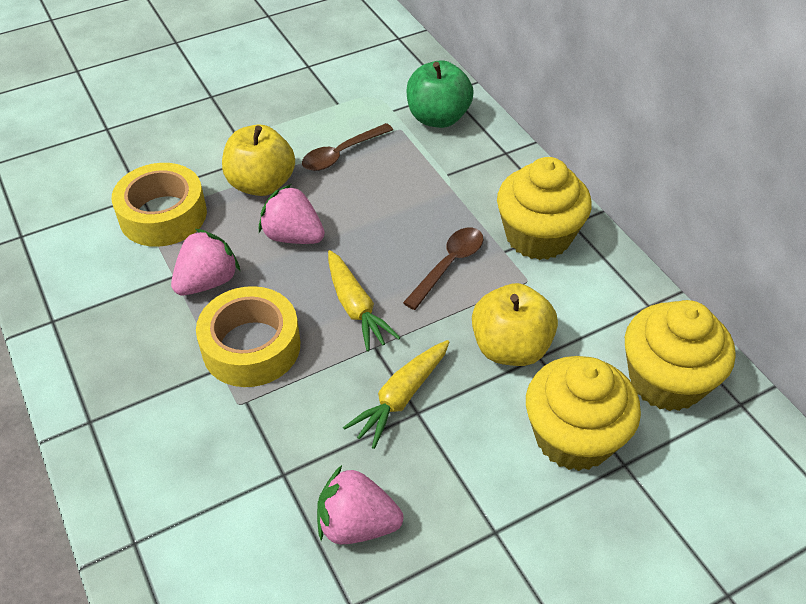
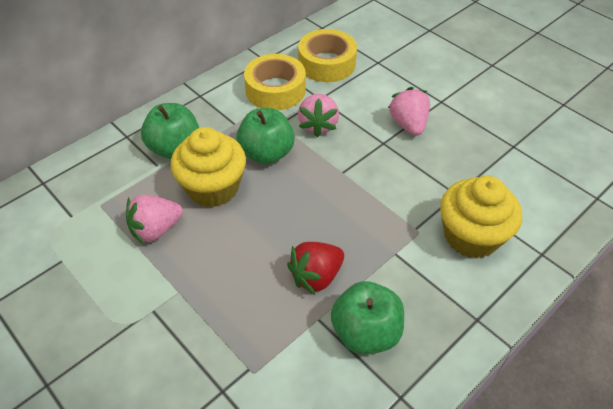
brown spoon: [302,123,393,171] [403,228,483,310] = 2 -> none = 0
green apple: [406,60,474,128] = 1 -> [141,103,199,159] [236,108,295,165] [331,281,404,354] = 3
red strawberry: none = 0 -> [287,242,344,295] = 1
yellow apple: [222,124,295,196] [472,283,558,366] = 2 -> none = 0
yellow carrot: [328,250,401,352] [343,340,449,449] = 2 -> none = 0
yellow cupcake: [497,157,592,260] [526,356,641,471] [625,300,735,411] = 3 -> [170,127,246,207] [440,176,522,259] = 2

